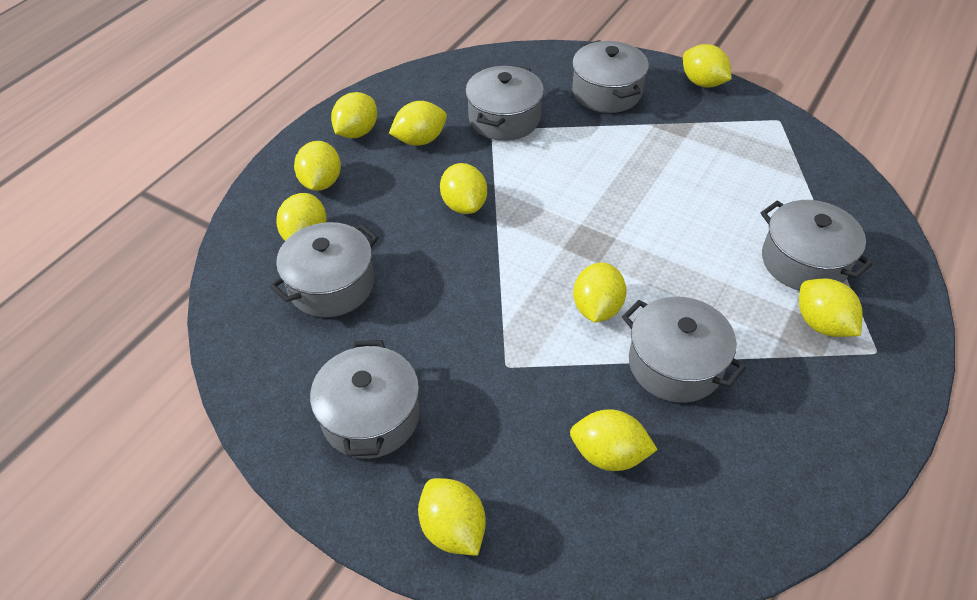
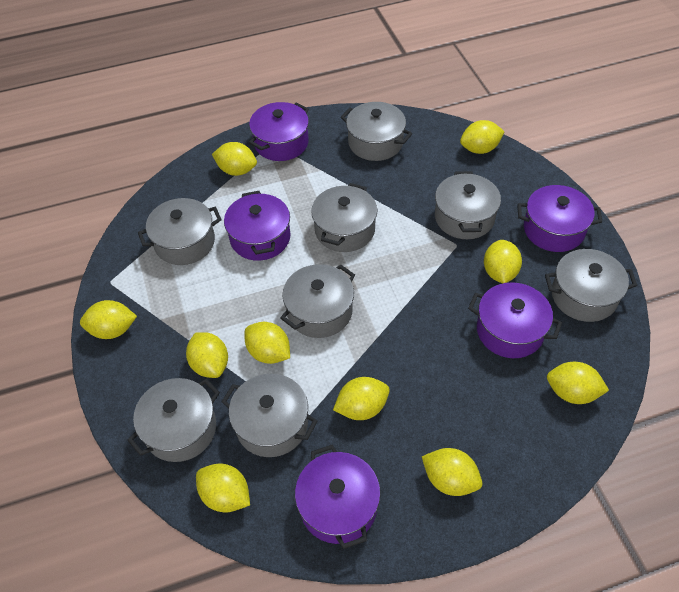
grey pot: [270,222,379,317] [310,340,420,459] [465,65,544,141] [572,40,649,113] [622,296,746,403] [761,200,873,291] = 6 -> [127,378,220,462] [138,198,222,265] [221,374,318,457] [281,264,355,338] [311,183,377,252] [341,102,412,161] [435,171,501,239] [545,249,637,322] = 8
purple pot: none = 0 -> [224,191,291,261] [249,102,309,161] [295,444,381,549] [468,282,562,358] [517,185,602,252] = 5

